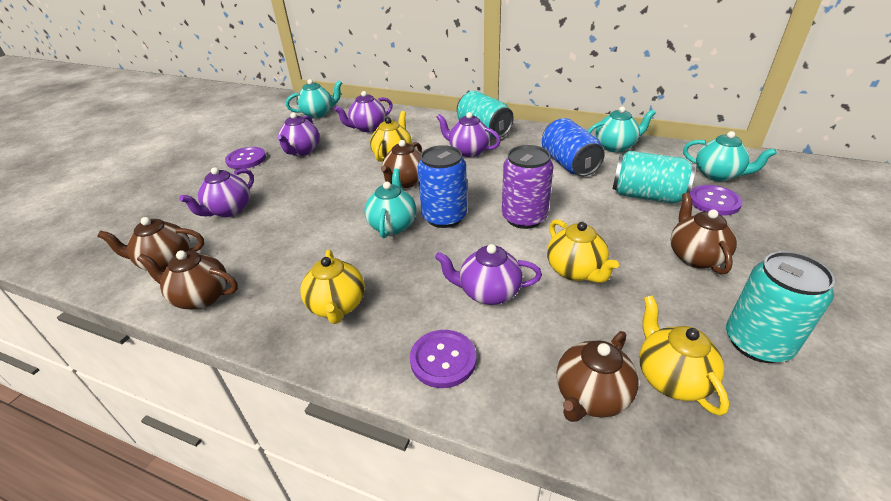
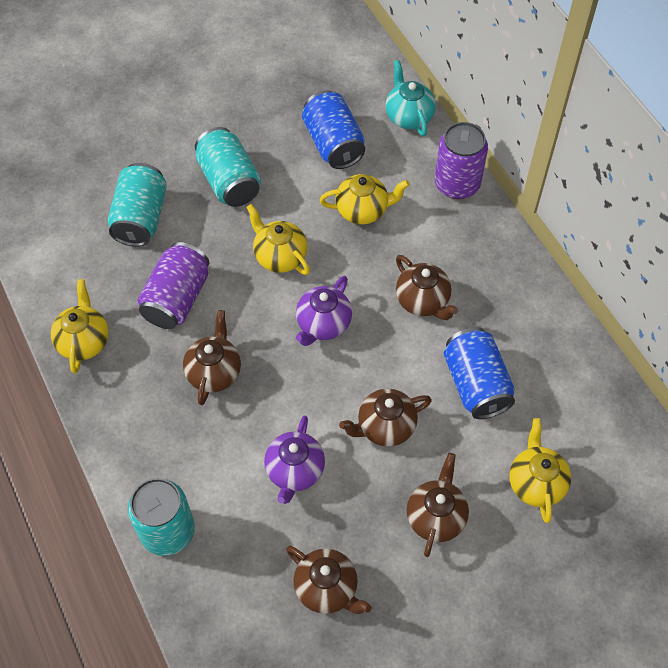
purple button: [225,147,266,169] [410,330,476,388] [690,185,743,216] = 3 -> none = 0
purple can: [502,145,554,229] = 1 -> [137,242,209,329] [435,122,488,199] = 2
purple teapot: [179,167,254,217] [277,113,320,156] [334,91,393,132] [435,244,542,305] [436,112,501,157] = 5 -> [264,415,325,504] [296,276,352,346] = 2
turquoise teapot: [286,79,342,118] [364,168,416,238] [588,107,656,152] [683,131,777,181] = 4 -> [386,60,436,136] = 1

